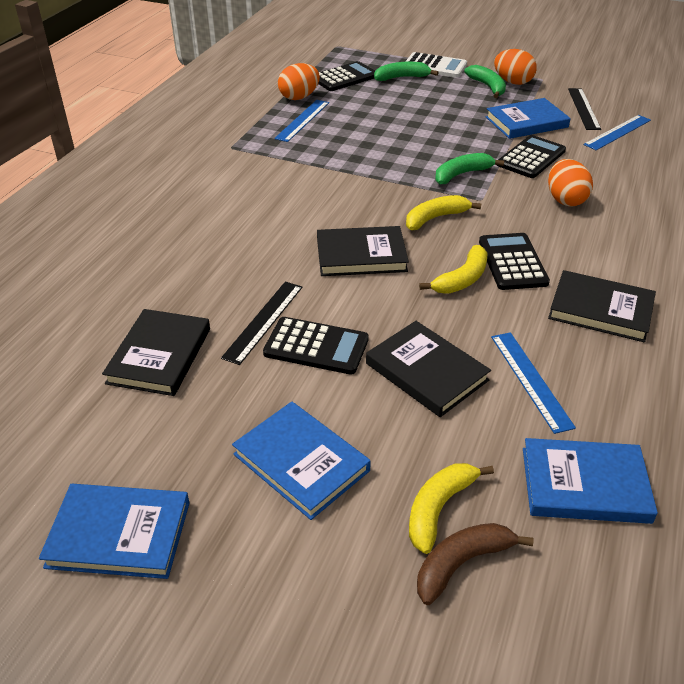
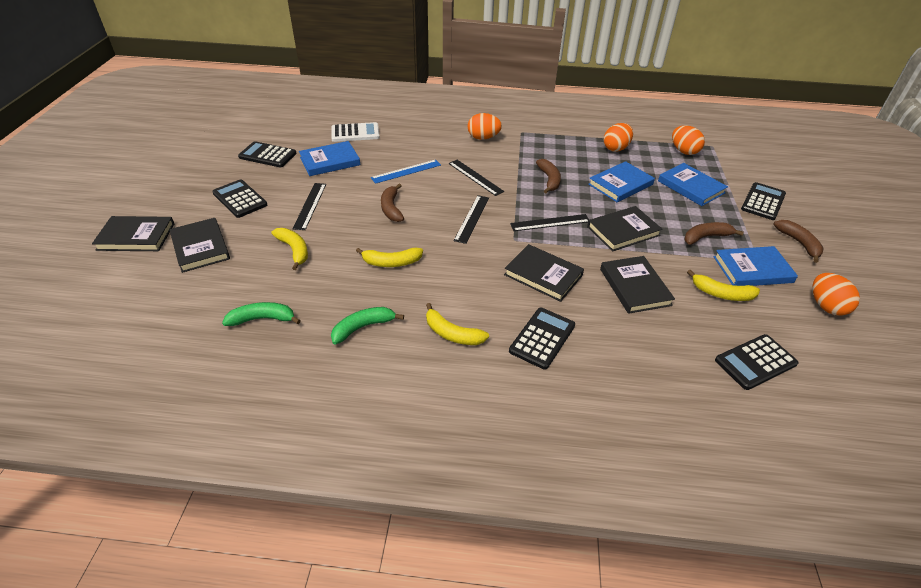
black book: [102,309,210,396] [317,226,409,276] [366,321,491,417] [548,270,656,342] = 4 -> [92,216,174,251] [169,218,230,273] [504,244,584,302] [587,206,663,251] [600,256,675,314] = 5
black calculator: [263,317,369,375] [318,61,375,91] [479,233,550,290] [497,135,566,178] = 4 -> [212,179,267,218] [238,141,297,167] [509,308,575,370] [715,334,799,390] [741,182,786,220] = 5
black ruler: [221,282,302,365] [568,88,601,130] = 2 -> [292,183,326,230] [448,160,504,196] [454,195,489,244] [510,214,589,231] = 4
blue ruler: [274,100,329,142] [491,332,576,434] [583,115,651,150] = 3 -> [371,160,441,184] = 1
brown banana: [417,523,533,605] = 1 -> [381,184,404,222] [536,159,561,193] [684,222,744,245] [773,220,824,263] = 4
green banana: [374,62,439,81] [435,153,504,184] [464,65,506,98] = 3 -> [222,302,301,326] [331,307,404,344] = 2
orange egg: [278,63,320,100] [494,49,537,85] [548,159,593,207] = 3 -> [468,113,502,140] [604,123,633,152] [672,125,705,155] [813,273,860,316] = 4
yellow banana: [406,195,482,230] [409,463,494,554] [419,245,487,294] = 3 -> [271,228,308,270] [356,247,423,267] [426,303,489,345] [687,270,760,301] = 4

